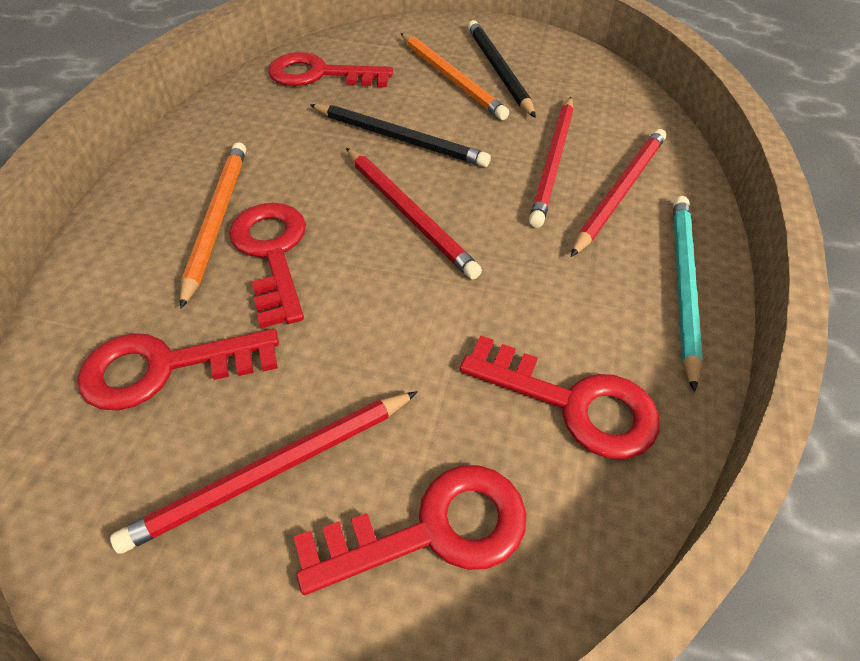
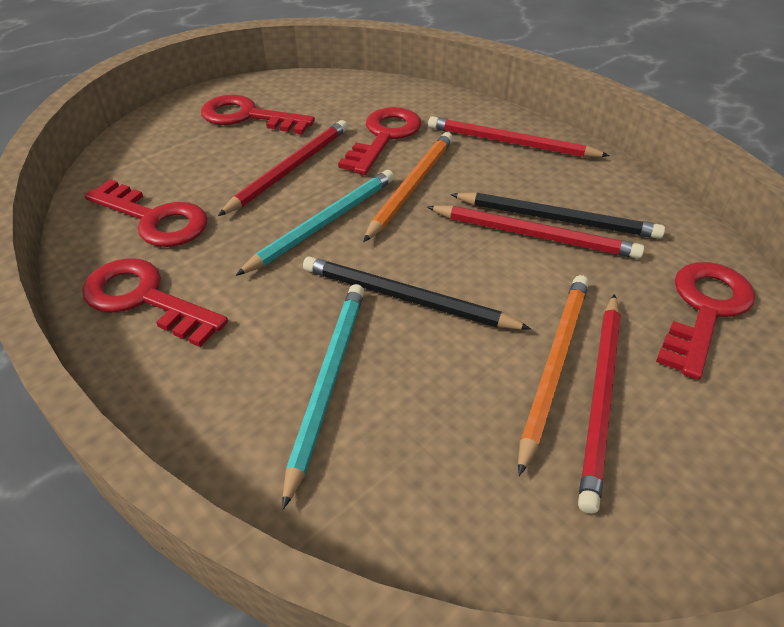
turquoise pencil: [673,196,703,392] = 1 -> [236,170,394,276] [283,284,364,509] = 2

